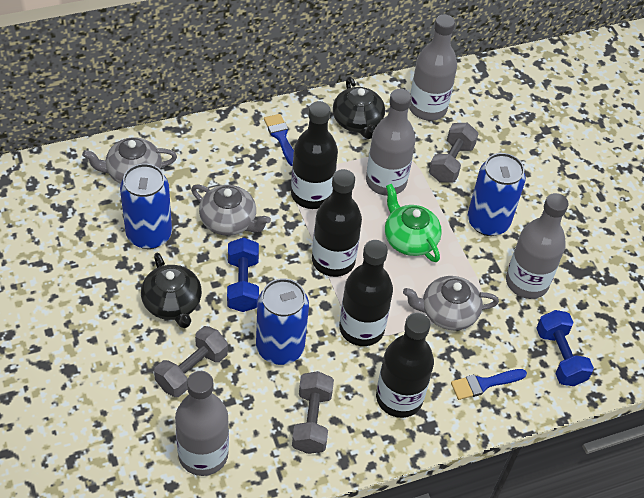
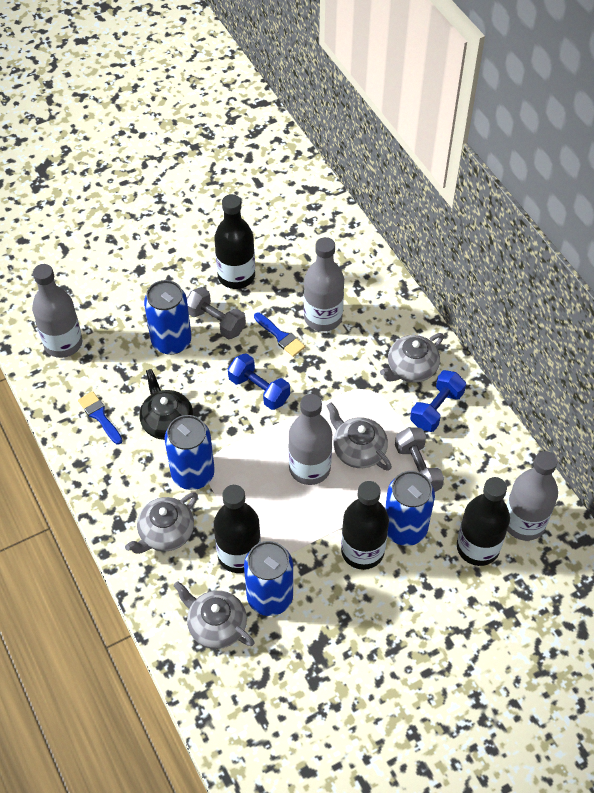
black teapot: [141,253,202,328] [333,77,385,139] = 2 -> [139,369,193,440] = 1
blue can: [120,163,172,249] [256,278,309,365] [468,153,526,236] = 3 -> [144,280,192,355] [165,415,215,490] [244,541,293,616] [385,471,435,546] = 4
green teapot: [385,184,442,262] = 1 -> none = 0
grey dumbbell: [154,326,228,397] [292,371,334,454] [429,123,479,183] = 3 -> [187,287,246,339] [395,427,444,492] = 2
grey teapot: [82,137,177,184] [191,184,271,236] [403,276,499,331] = 3 -> [125,492,198,554] [173,581,254,649] [326,402,392,471] [380,333,444,383] = 4

